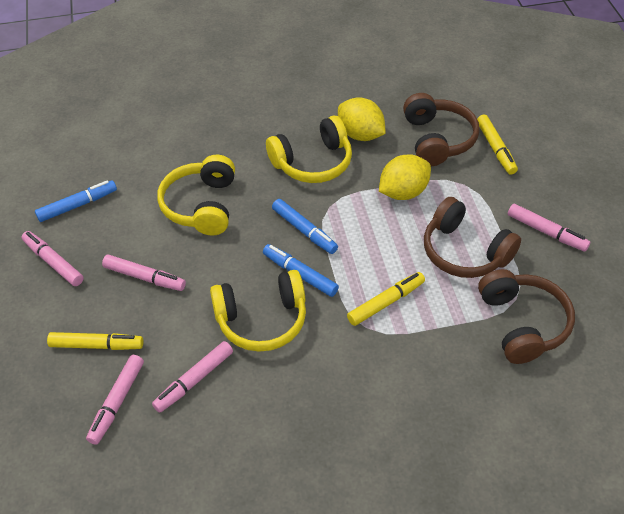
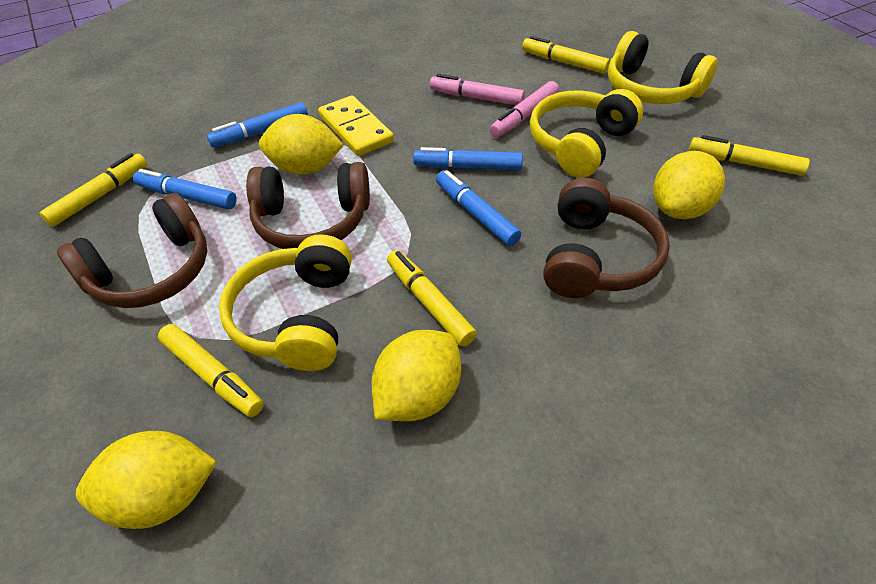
blue marker: [35,180,117,222] [263,244,339,297] [272,199,338,254] = 3 -> [133,169,237,210] [207,102,308,148] [413,147,523,170] [436,170,521,246] = 4
pink marker: [22,231,84,286] [86,355,144,445] [102,254,186,291] [152,341,233,413] [508,204,590,251] = 5 -> [430,74,525,105] [490,81,559,137] = 2
yellow domino: none = 0 -> [318,95,394,156] = 1
yellow lemon: [338,97,386,141] [379,154,431,200] = 2 -> [76,431,217,529] [259,114,344,175] [372,330,461,421] [653,151,725,219] = 4
yellow marker: [47,332,143,350] [347,272,425,326] [477,115,518,175] = 3 -> [40,153,147,227] [158,324,264,417] [387,250,477,347] [522,36,610,74] [689,135,810,176] = 5

